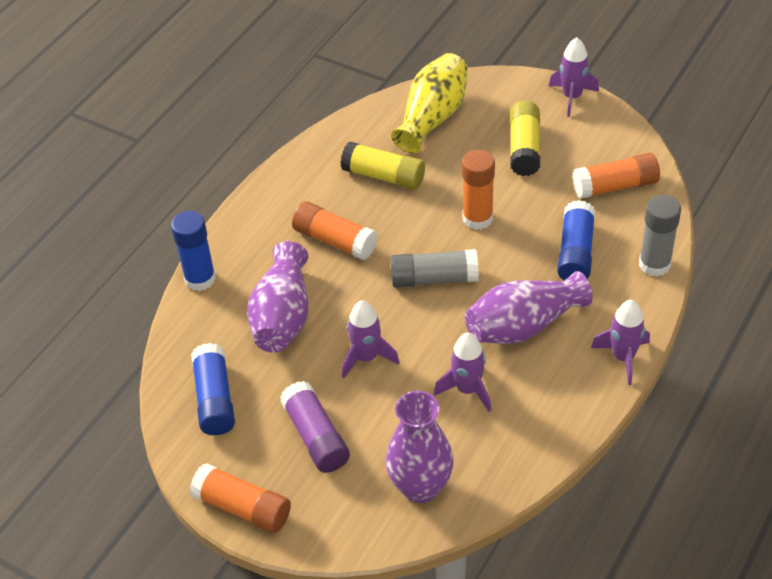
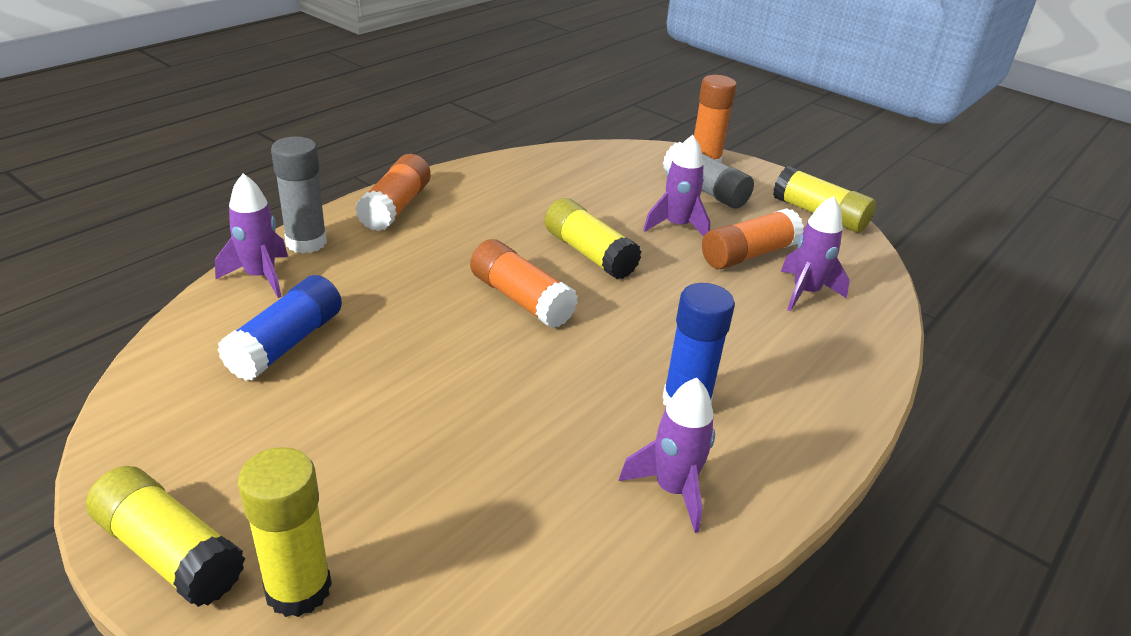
blue glue stick: [171,211,216,291] [191,343,235,435] [557,200,596,280] = 3 -> [217,275,342,381] [663,283,735,406] = 2
purple glue stick: [280,381,350,473] = 1 -> none = 0
purple vase: [247,241,308,353] [386,391,454,503] [465,271,593,344] = 3 -> none = 0
yellow glue stick: [340,141,425,190] [510,101,540,176] = 2 -> [86,466,245,607] [238,447,332,617] [545,198,642,279] [773,166,876,233] = 4
yellow vase: [391,53,468,153] = 1 -> none = 0

